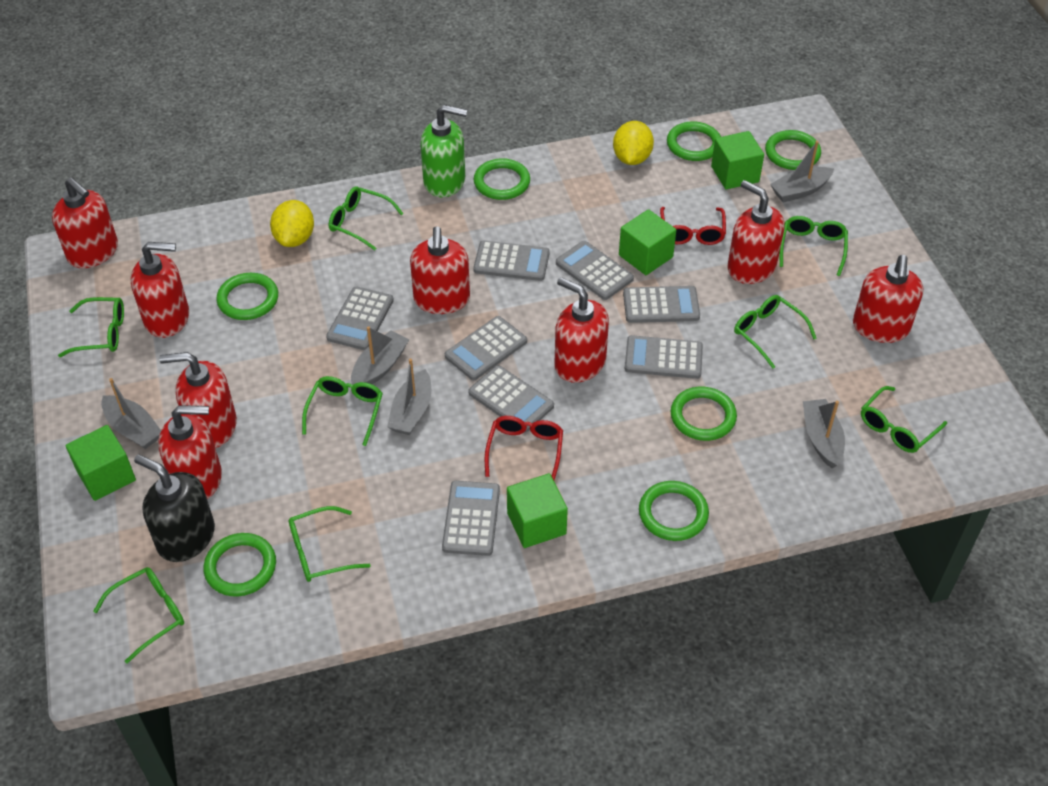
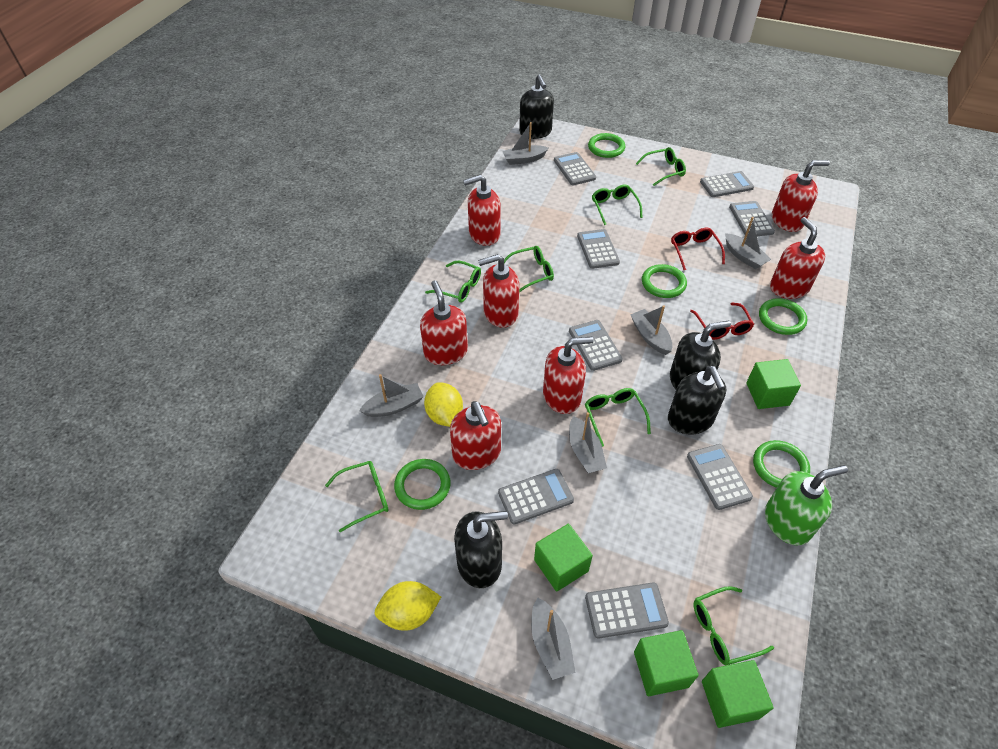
black soap dispenser: [134,454,215,562] = 1 -> [454,511,508,588] [519,75,554,139] [668,366,726,434] [670,320,731,389] = 4
green glasses: [58,297,124,357] [93,567,184,663] [289,506,371,582] [302,376,383,446] [329,187,404,250] [734,295,817,369] [780,216,848,276] [861,386,947,453] = 8 -> [325,461,389,532] [425,261,481,303] [504,246,554,292] [585,388,651,447] [592,184,643,225] [636,147,686,186] [693,586,774,665] = 7
green ring: [203,533,276,596] [216,273,278,320] [474,158,530,200] [639,481,709,541] [667,122,721,161] [671,387,737,441] [765,130,821,170] = 7 -> [394,459,451,510] [588,133,625,158] [642,264,687,298] [753,440,810,488] [759,298,807,335] = 5
grey boat: [101,378,161,449] [351,326,409,385] [387,359,431,435] [770,141,834,202] [803,399,845,468] = 5 -> [359,374,424,417] [502,122,548,165] [531,597,576,680] [569,412,607,473] [630,305,673,355] [725,217,771,269] = 6
red soap dispenser: [52,177,118,268] [131,242,189,338] [158,405,222,499] [159,352,237,448] [410,226,470,314] [555,277,609,383] [727,180,785,284] [853,255,923,343] = 8 -> [420,280,468,365] [450,401,501,470] [463,175,501,246] [478,254,519,328] [543,337,594,414] [770,217,825,299] [772,160,830,232] = 7

